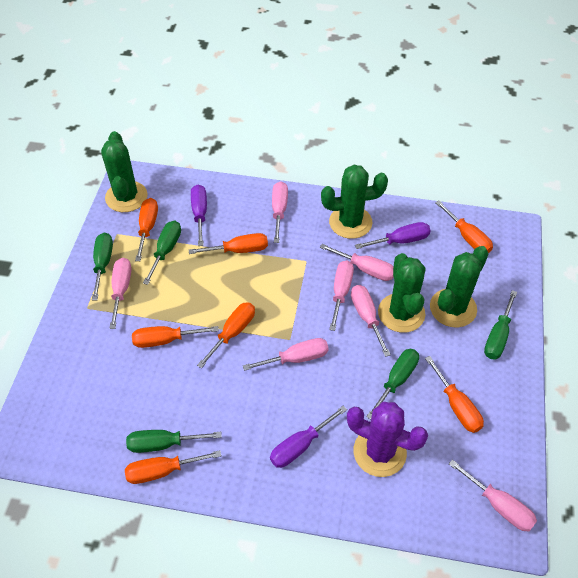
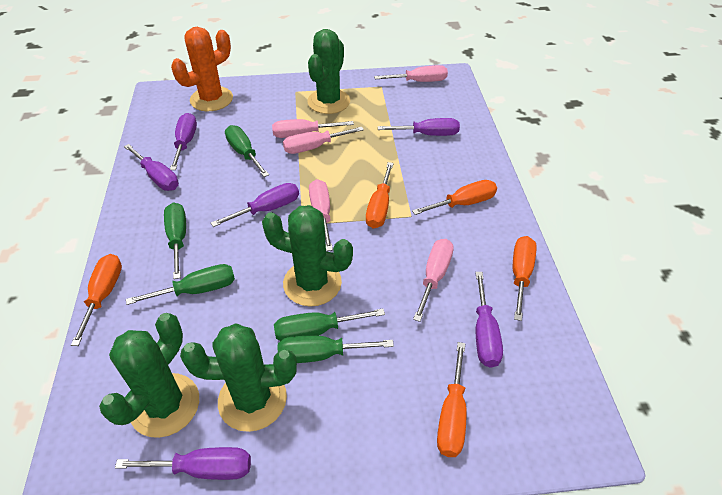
orange cactus: none = 0 -> [171,27,233,111] = 1
orange screwdriver: [125,450,221,484] [132,326,219,348] [135,198,158,261] [189,233,268,254] [197,302,255,368] [425,356,484,433] [435,200,493,253] = 7 -> [71,254,122,346] [366,162,394,229] [412,180,497,215] [437,342,467,457] [513,236,537,321] = 5
pink screwdriver: [109,258,131,329] [243,338,329,371] [272,181,288,243] [320,244,394,281] [329,261,354,331] [351,285,391,357] [449,459,537,532] = 7 -> [272,119,354,138] [283,127,364,154] [309,179,333,251] [374,65,448,82] [413,239,454,322] = 5
purple cactus: [347,402,428,477] = 1 -> none = 0
purple screwdriver: [191,185,207,246] [270,406,347,468] [355,222,431,249] = 3 -> [115,447,251,480] [124,144,179,191] [170,113,197,170] [211,183,299,227] [378,118,460,136] [475,272,503,368] = 6

